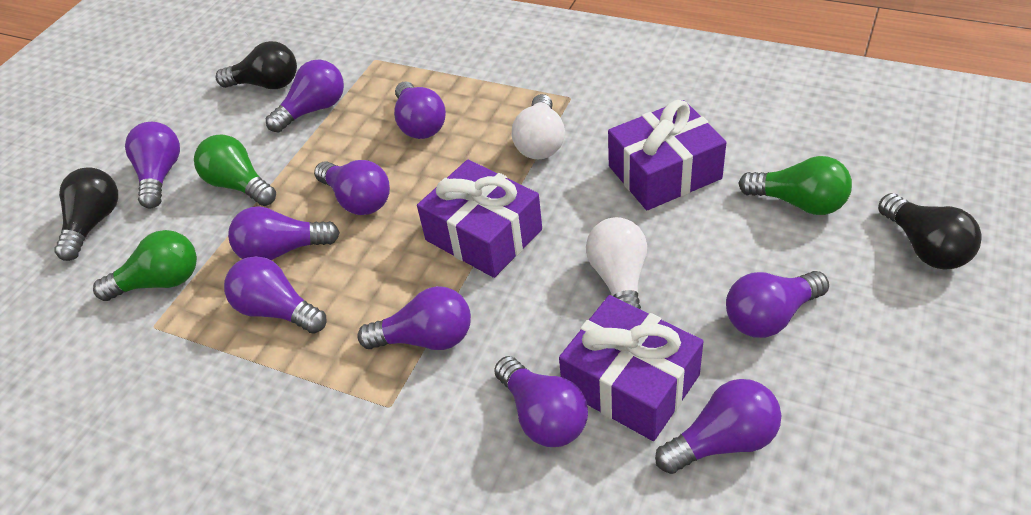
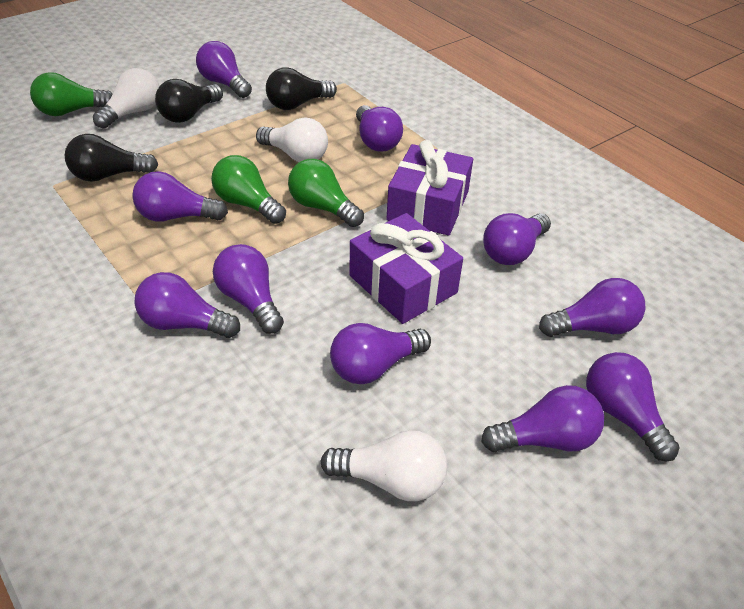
purple gift: [417,159,542,278] [559,295,704,441] [608,100,727,210] = 3 -> [349,213,463,324] [386,140,473,236] = 2
white light bulb: [512,94,565,159] [586,217,647,309] = 2 -> [93,68,159,129] [256,117,328,162] [320,430,447,501] = 3

